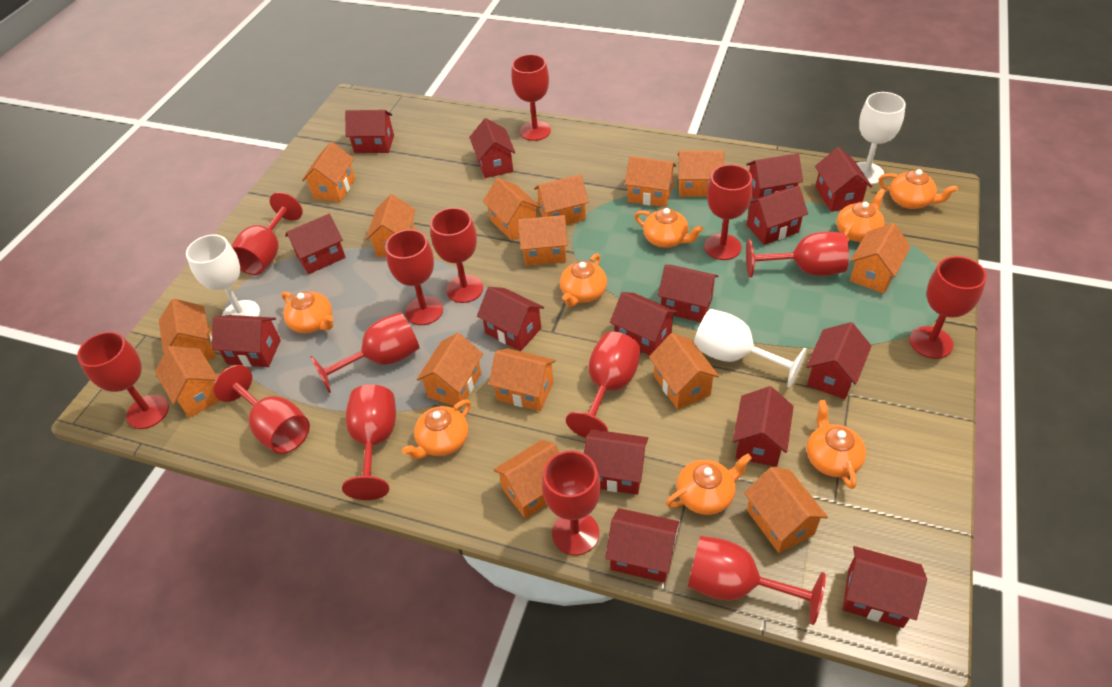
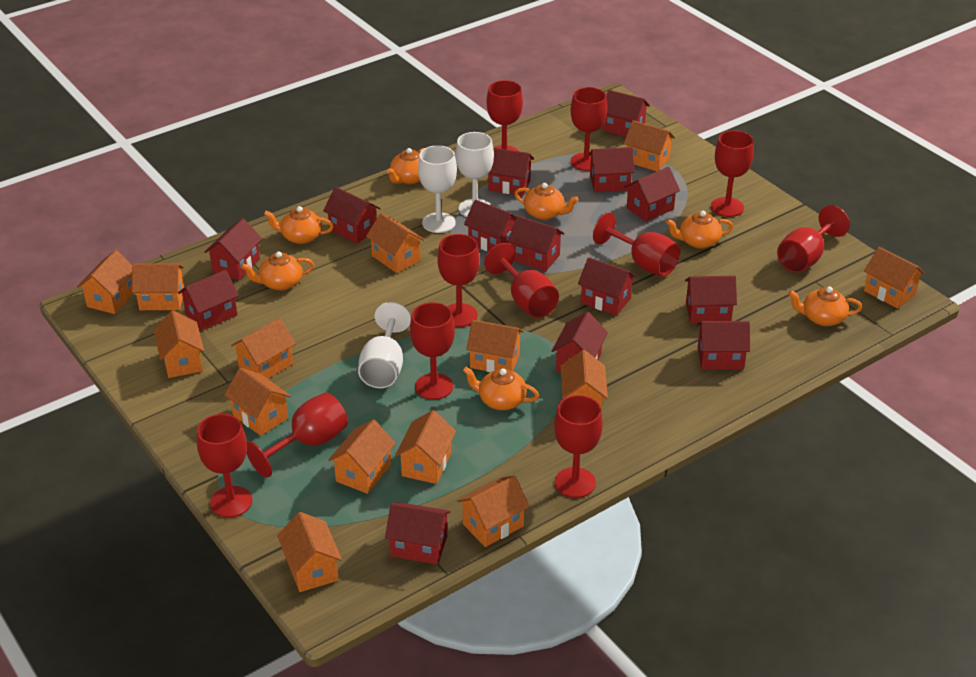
orange house: [155,346,220,418] [159,299,216,360] [302,142,355,202] [366,194,416,257] [416,333,483,408] [483,178,541,241] [489,348,556,411] [493,440,560,519] [518,215,568,266] [534,174,589,225] [625,156,676,207] [649,333,719,409] [678,151,724,197] [744,467,828,553] [850,223,911,293] = 15 -> [77,250,134,314] [132,263,184,310] [154,310,204,378] [224,368,291,436] [231,318,296,379] [277,512,342,592] [328,419,396,494] [366,213,424,273] [395,410,456,484] [457,475,530,547] [466,320,524,372] [561,350,608,412] [624,120,675,171] [864,247,925,308] = 14
orange teapot: [281,291,333,334] [402,399,471,459] [560,254,607,307] [634,208,703,248] [666,453,752,515] [807,400,866,489] [837,189,885,242] [878,169,958,209] = 8 -> [241,251,314,290] [264,206,334,244] [387,148,425,184] [462,366,539,410] [514,183,579,220] [666,211,733,248] [788,286,862,326] = 7
red goblet: [77,332,169,429] [213,365,310,454] [232,192,303,275] [310,312,419,393] [342,384,396,500] [385,229,443,325] [430,208,483,303] [511,54,551,141] [542,451,601,555] [566,332,641,438] [688,536,826,625] [704,164,752,260] [746,232,849,278] [910,256,987,359] = 14 -> [197,414,252,518] [246,392,348,478] [410,302,455,400] [437,234,480,327] [484,243,559,318] [487,80,523,151] [554,395,603,498] [570,87,607,171] [593,212,680,277] [711,130,754,217] [777,205,850,272] = 11
red house: [212,315,281,367] [285,214,346,274] [345,110,394,153] [469,118,515,178] [477,287,544,351] [584,429,648,495] [605,508,679,582] [610,292,678,355] [658,264,718,322] [733,386,794,467] [746,153,803,199] [747,186,808,245] [806,322,871,399] [815,147,872,212] [843,546,927,628] = 15 -> [178,270,239,331] [205,218,262,280] [323,187,381,244] [385,502,451,564] [464,200,517,251] [488,148,534,196] [508,216,565,272] [552,312,608,373] [578,257,637,316] [588,147,635,192] [603,90,650,137] [624,167,680,222] [685,276,737,324] [697,321,750,369] = 14

